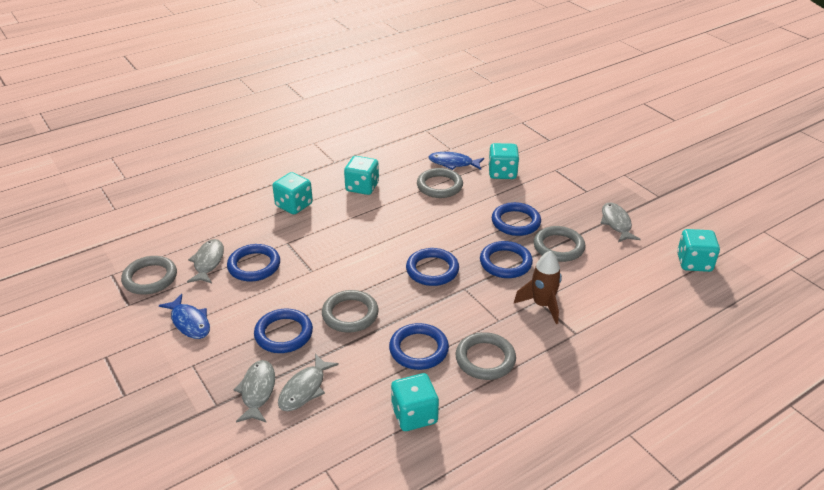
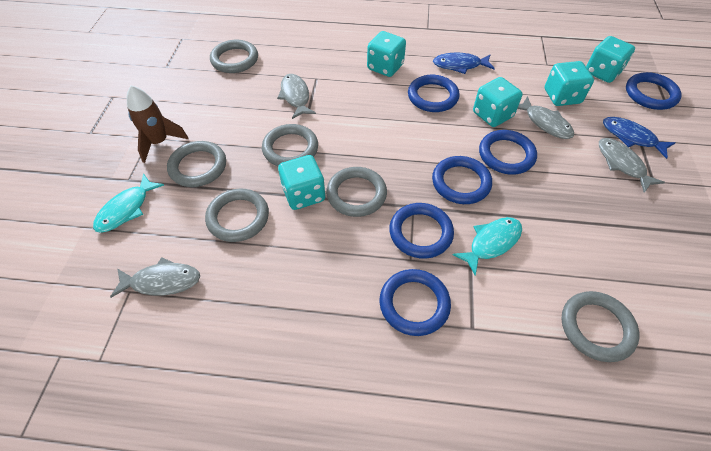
grey ring: [121,256,177,295] [322,290,379,333] [417,168,463,198] [456,332,516,380] [534,226,585,262] = 5 -> [167,141,226,187] [205,189,269,242] [210,40,258,73] [262,124,318,166] [326,167,387,217] [561,291,639,362] = 6
turquoise fish: none = 0 -> [93,173,164,233] [453,217,522,275] = 2

